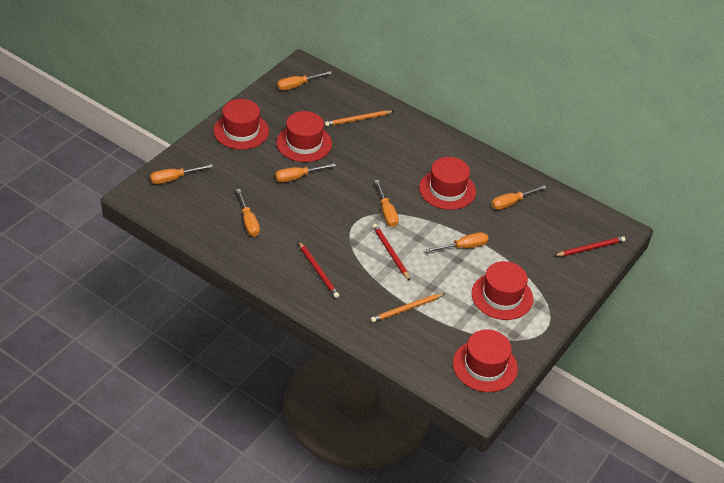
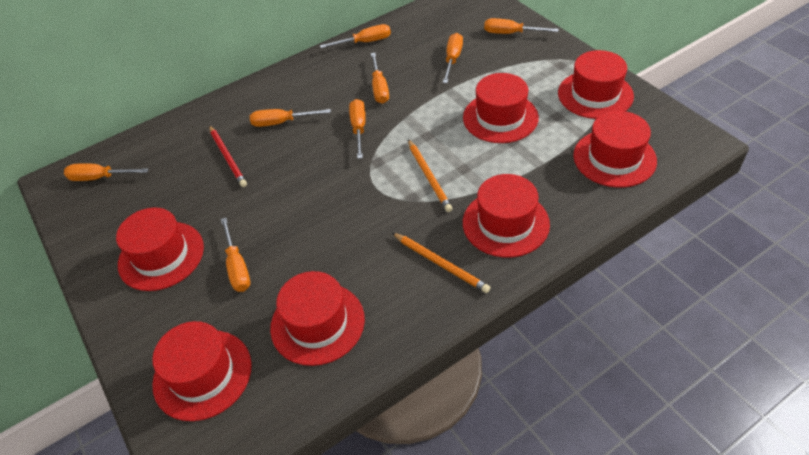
orange screwdriver: [150,164,213,184] [236,189,260,237] [275,163,336,182] [277,71,332,90] [375,180,399,227] [426,232,489,253] [491,185,547,210] = 7 -> [64,163,148,181] [221,218,250,292] [250,109,331,127] [320,24,391,48] [349,99,366,159] [371,53,389,103] [443,33,463,83] [484,18,559,34] = 8
red hat: [214,99,269,150] [276,111,332,162] [419,157,476,210] [453,330,518,392] [471,261,533,320] = 5 -> [116,208,204,291] [152,321,252,421] [270,271,365,366] [463,73,539,143] [463,174,550,258] [558,50,634,119] [573,111,657,188] = 7
red pencil: [298,241,340,298] [372,224,410,281] [554,236,625,256] = 3 -> [209,125,247,187] = 1

